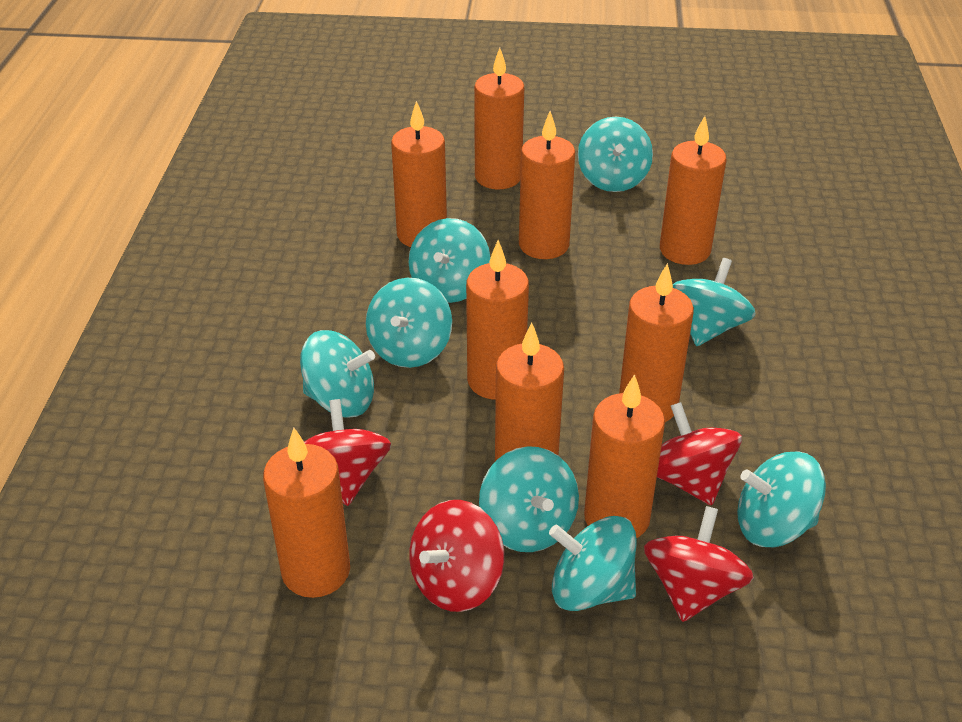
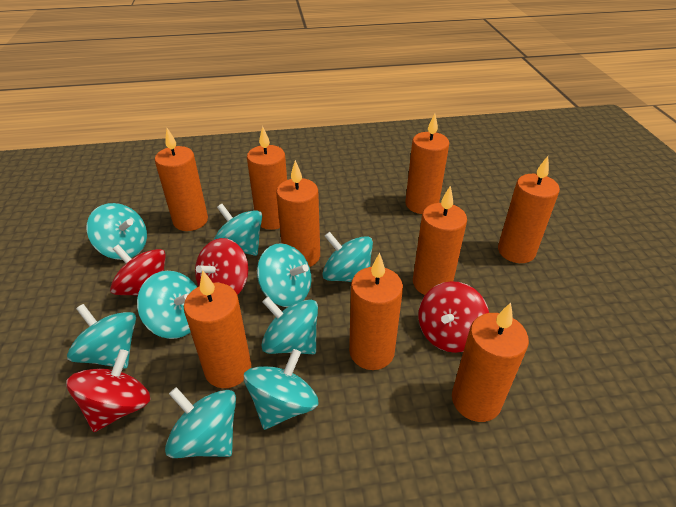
turquoise spinning top: [300,330,375,417] [366,278,452,368] [408,218,490,303] [479,446,579,552] [549,516,637,611] [578,117,653,192] [673,258,756,346] [737,451,826,547] = 8 -> [67,304,136,369] [87,203,147,260] [137,271,197,339] [165,387,236,458] [214,204,262,256] [244,349,319,430] [257,243,311,307] [261,297,318,354] [322,232,373,282] = 9

